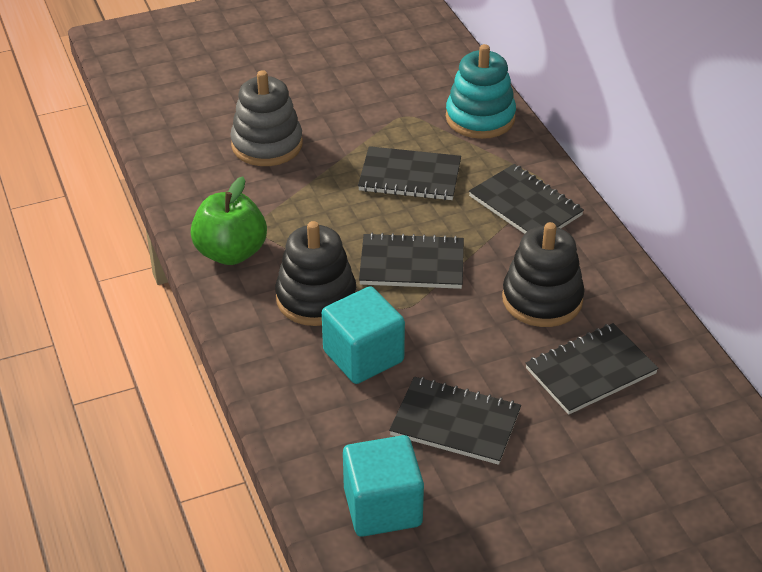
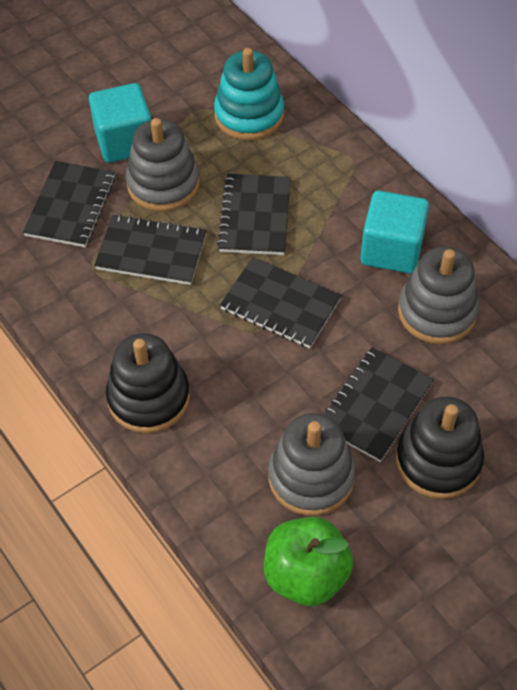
grey stacking toy: [230,70,303,166] = 1 -> [126,118,200,212] [268,413,356,516] [398,247,479,344] = 3

